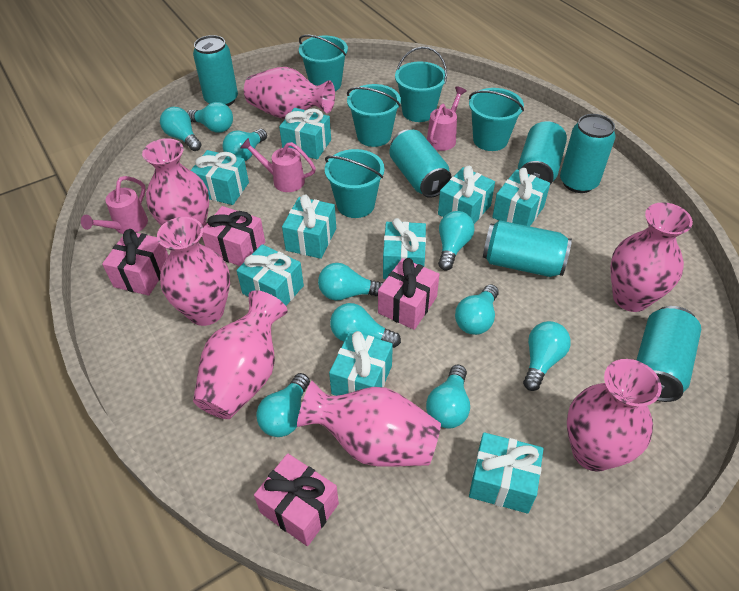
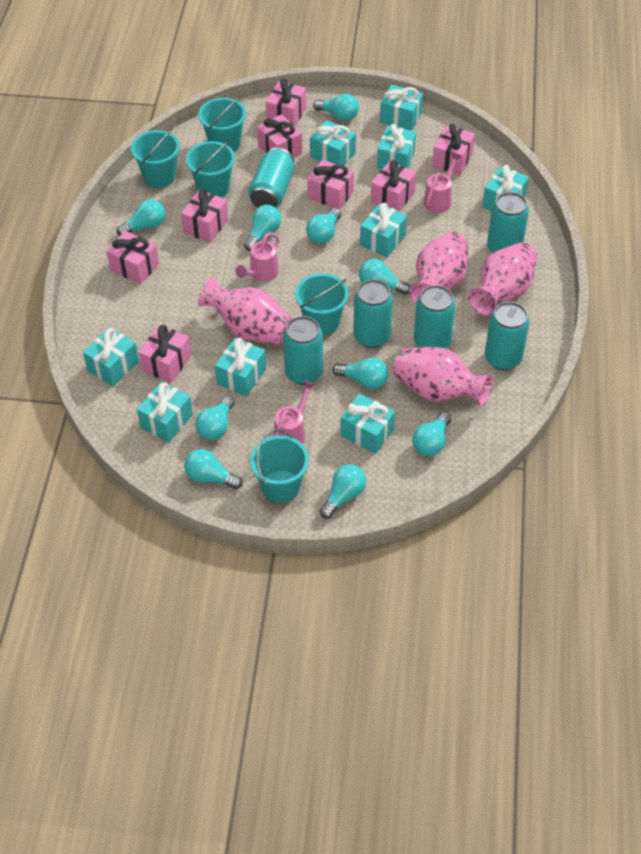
pink gift: [102,229,169,296] [202,206,265,266] [254,453,339,546] [378,258,439,330] = 4 -> [106,231,159,284] [139,325,192,383] [181,189,228,243] [257,115,302,158] [266,79,306,126] [307,160,354,210] [371,160,416,211] [432,124,475,175] = 8
pink vase: [142,138,209,237] [157,217,230,326] [193,290,288,419] [244,67,335,119] [297,381,441,467] [567,359,662,472] [610,202,693,312] = 7 -> [198,277,292,345] [393,347,493,407] [409,232,468,304] [468,243,538,316] = 4

